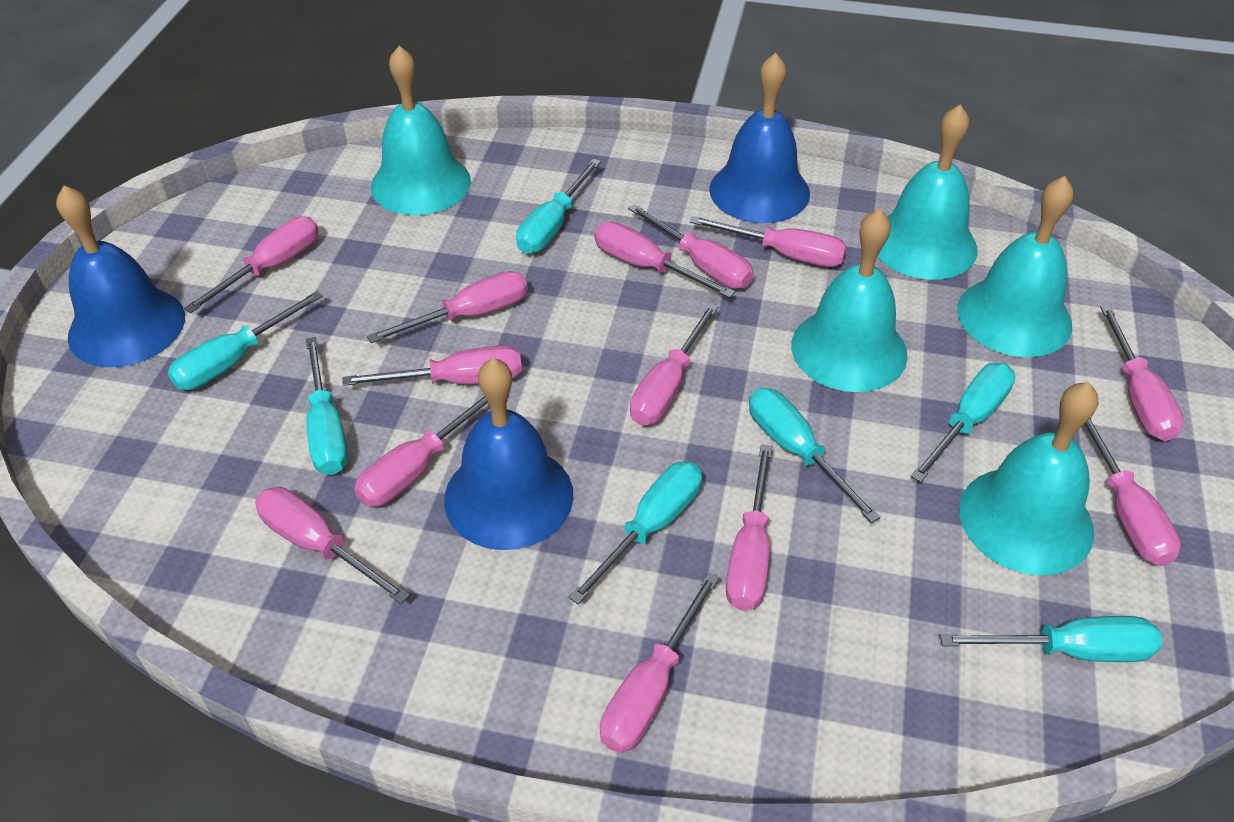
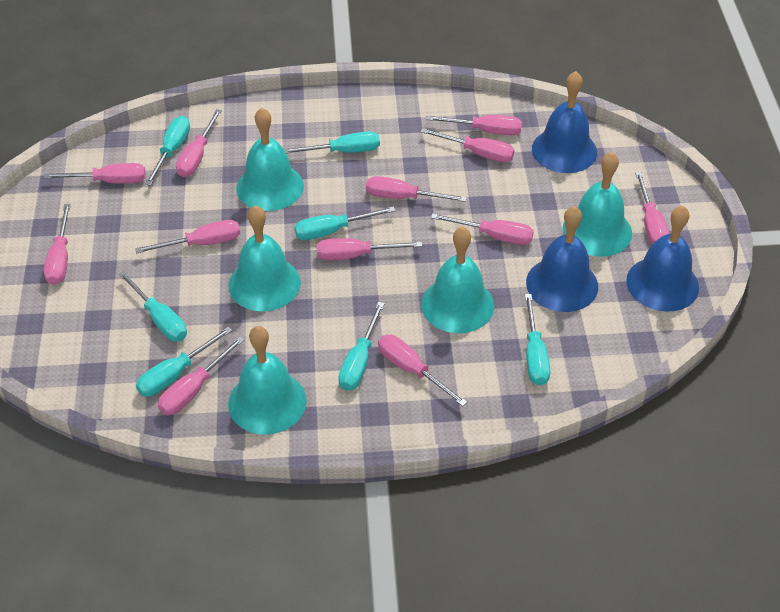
pink screwdriver: [184,216,319,313] [255,487,410,604] [342,345,522,386] [354,396,488,507] [367,271,528,343] [594,222,735,298] [600,572,720,753] [628,204,754,289] [630,303,718,425] [690,216,847,267] [726,444,772,611] [1085,418,1181,566] [1100,306,1184,441] = 13 -> [44,163,146,183] [44,204,71,285] [135,220,240,254] [158,336,245,415] [176,109,222,177] [317,238,422,260] [366,176,467,202] [378,335,467,406] [420,128,515,162] [426,115,522,135] [431,213,534,245] [635,172,669,245] = 12

